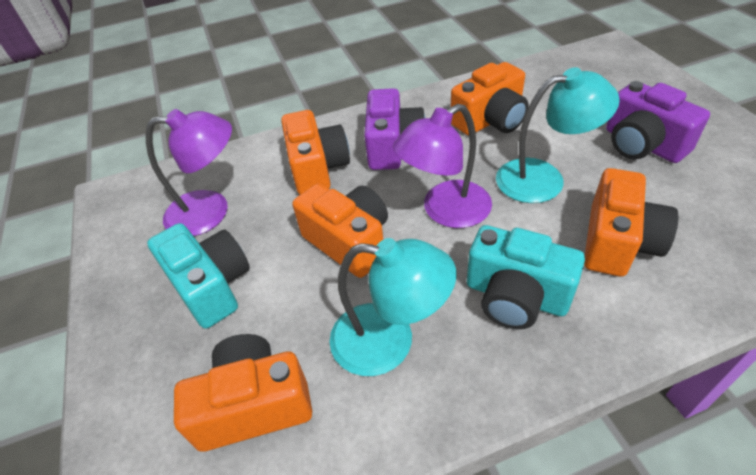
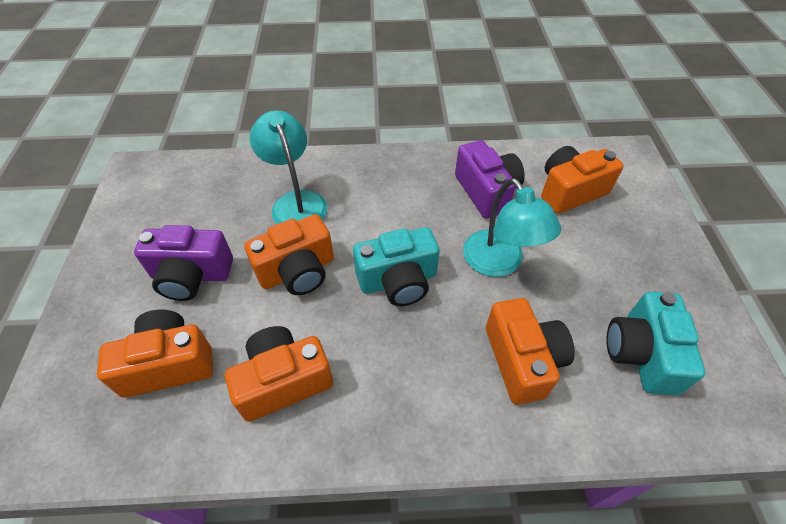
purple lamp: [146,109,232,236] [393,104,492,228] = 2 -> none = 0

